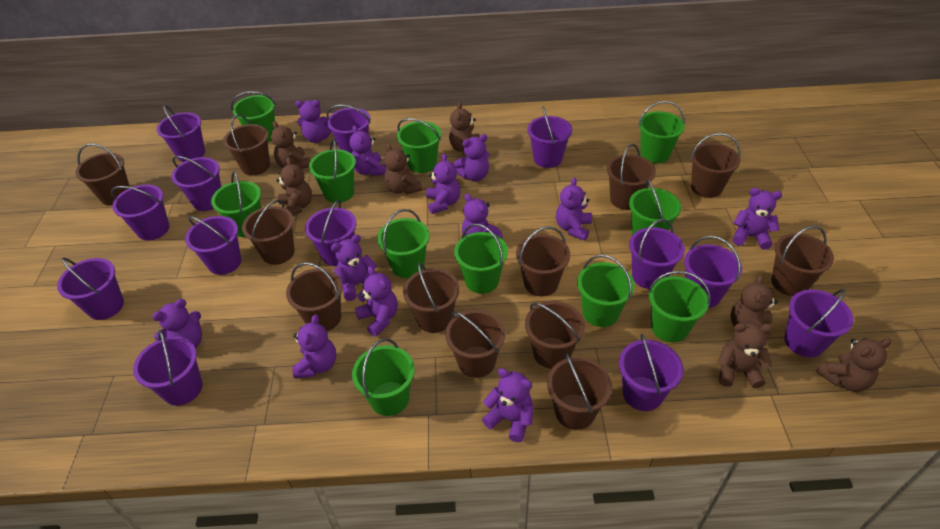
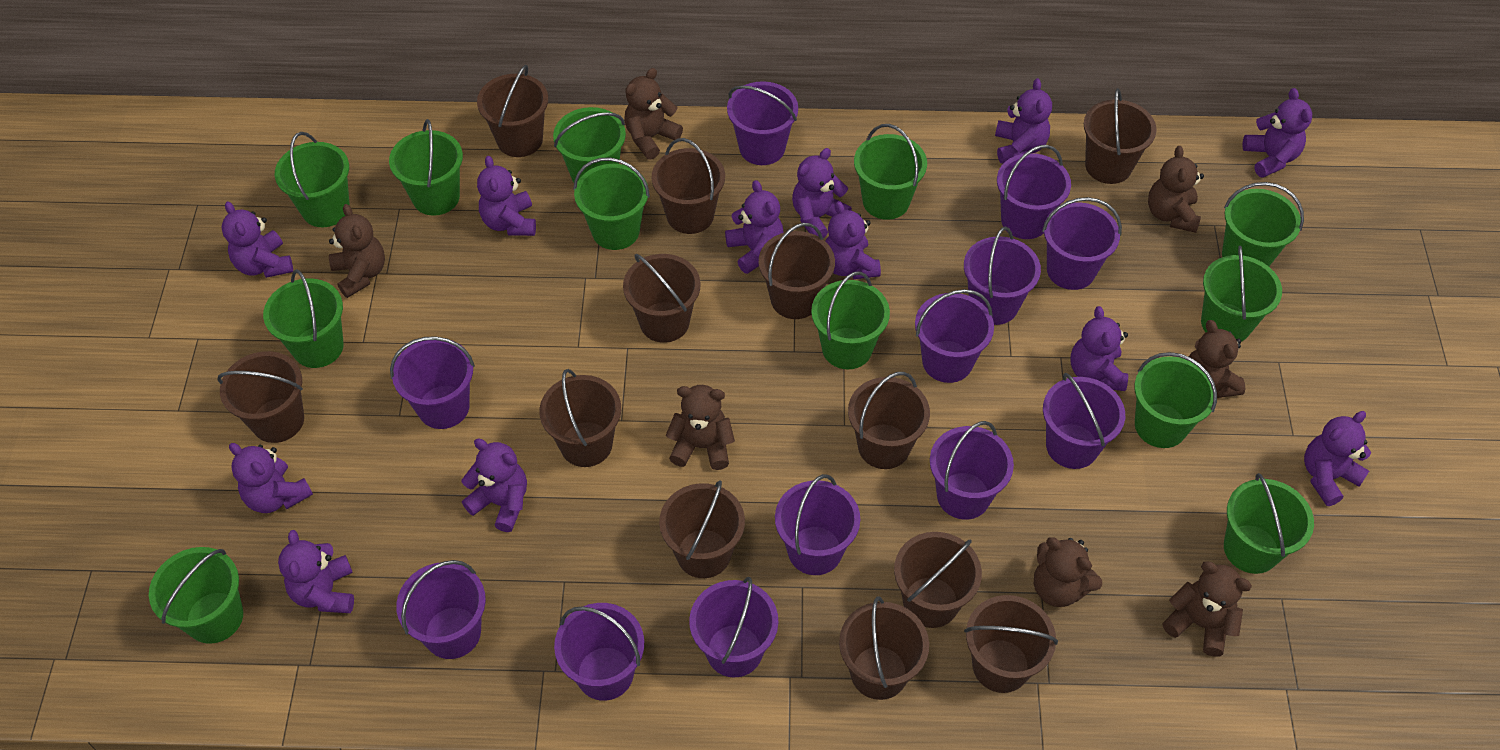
green bucket: [211,171,261,237] [231,91,276,142] [309,139,356,203] [352,338,415,416] [377,209,429,278] [397,118,442,173] [454,224,508,294] [577,255,635,327] [629,179,681,235] [638,101,685,163] [648,271,711,342] = 11 -> [149,547,243,644] [263,269,344,368] [275,132,350,227] [389,119,463,216] [553,107,626,183] [573,157,650,250] [811,271,890,369] [854,124,927,220] [1134,352,1217,448] [1201,246,1282,342] [1222,182,1304,266] [1224,473,1314,574] = 12
purple bucket: [57,258,124,320] [111,185,169,241] [133,330,203,406] [157,105,205,162] [172,156,221,211] [185,216,241,275] [305,200,356,266] [327,105,371,154] [527,106,572,168] [619,334,683,411] [629,219,685,289] [684,236,742,308] [784,289,854,357] = 13 -> [390,336,475,429] [396,560,486,659] [554,603,644,701] [689,577,778,678] [727,81,798,165] [775,474,860,575] [915,289,994,383] [930,421,1014,520] [964,227,1041,325] [997,145,1071,239] [1042,197,1122,290] [1043,373,1125,469] = 12

